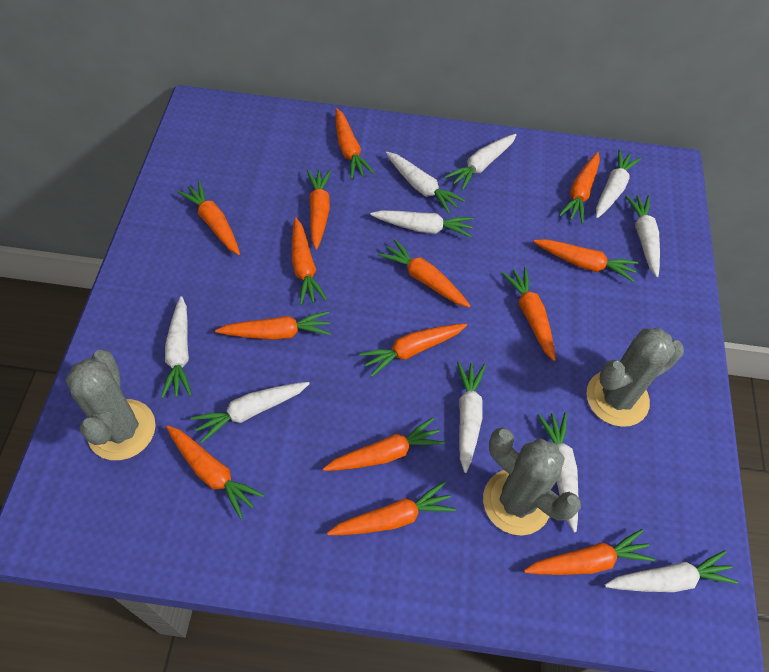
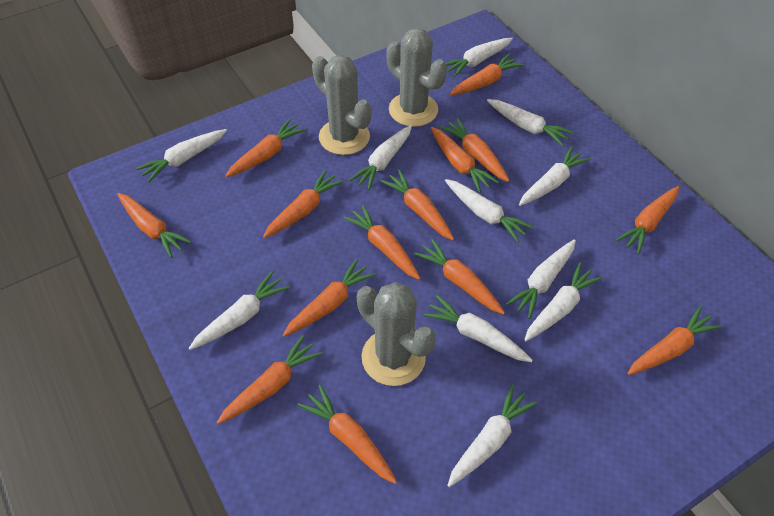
white carrot: [161,296,192,398] [190,382,310,443] [370,210,473,237] [386,152,465,214] [445,134,516,190] [457,361,486,473] [538,412,578,533] [596,149,641,218] [605,550,738,592] [625,195,660,277] = 10 -> [136,129,227,183] [189,271,290,350] [349,125,412,191] [423,295,533,362] [445,38,513,77] [445,179,533,242] [447,384,537,487] [487,99,574,146] [506,240,576,319] [519,146,591,206] [524,263,603,341] = 11

